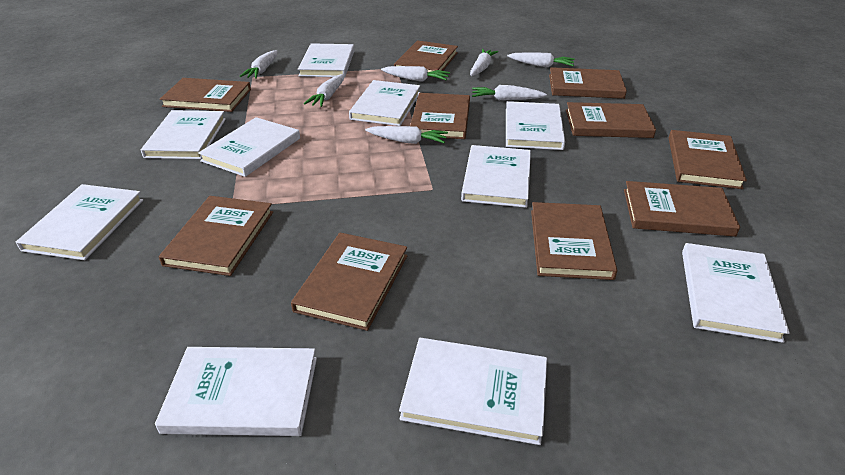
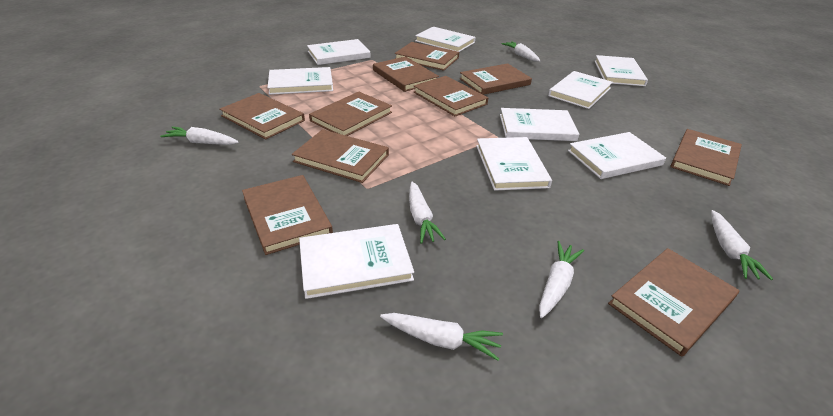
white book: [16,184,143,260] [141,110,226,159] [155,347,317,436] [198,117,300,177] [298,43,354,77] [349,80,420,126] [399,338,547,445] [461,145,531,208] [506,101,565,150] [682,243,789,343] = 10 -> [267,67,333,95] [299,224,414,299] [307,39,371,65] [415,27,475,52] [476,137,552,191] [500,108,579,141] [548,71,613,109] [568,132,666,179] [595,55,648,86] = 9
white carrot: [239,50,278,79] [304,74,345,107] [365,126,448,144] [381,66,450,82] [470,49,498,76] [472,85,547,101] [507,52,575,67] = 7 -> [160,126,238,145] [380,313,503,361] [409,182,446,244] [501,41,541,62] [539,241,584,318] [711,210,773,280] = 6

